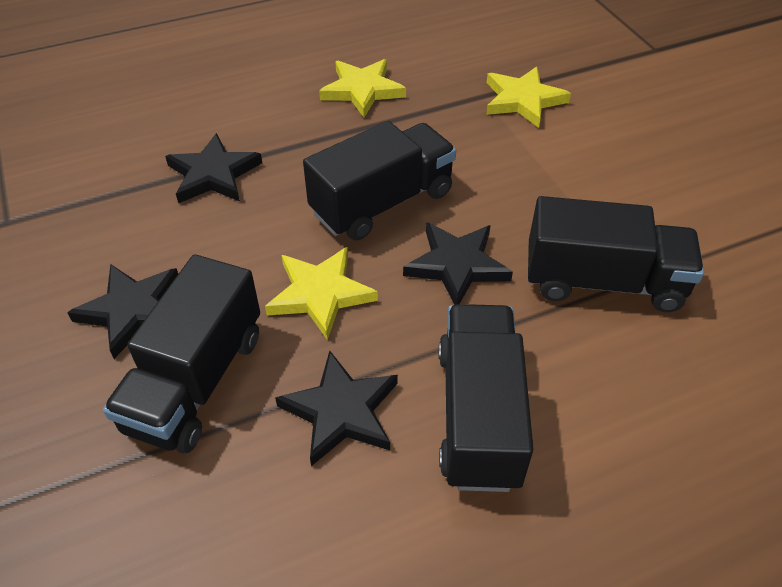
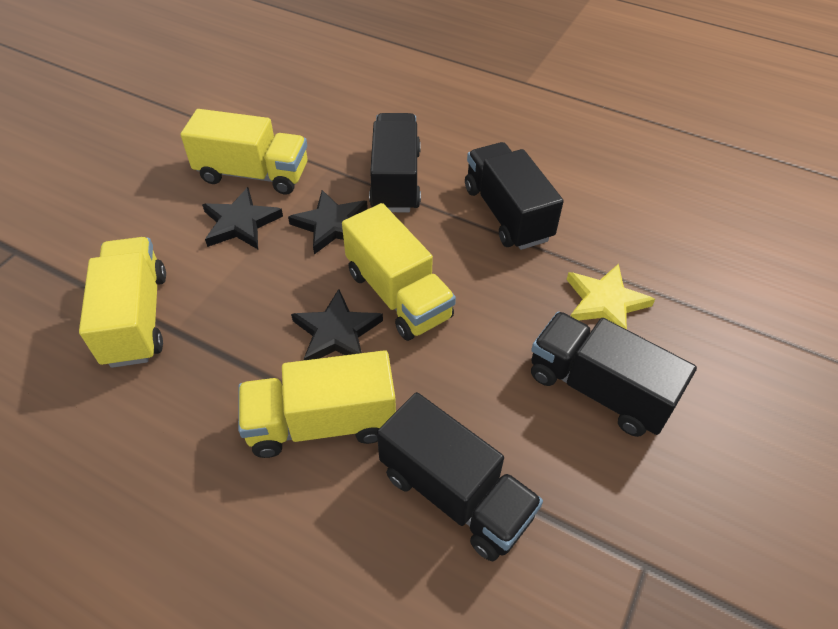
black star: [67,264,178,359] [165,133,262,203] [275,351,398,466] [403,222,513,305] = 4 -> [202,187,283,249] [288,190,368,254] [291,289,383,360] = 3
yellow star: [265,247,378,340] [319,59,406,117] [486,66,571,128] = 3 -> [566,264,655,329] = 1
yellow truck: none = 0 -> [79,237,166,368] [180,109,307,195] [238,350,396,458] [342,203,456,341] = 4

